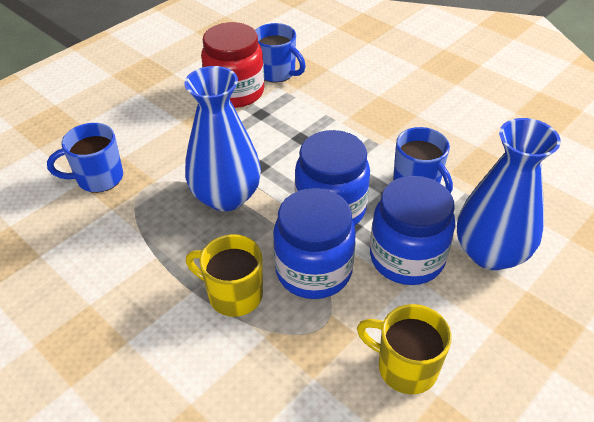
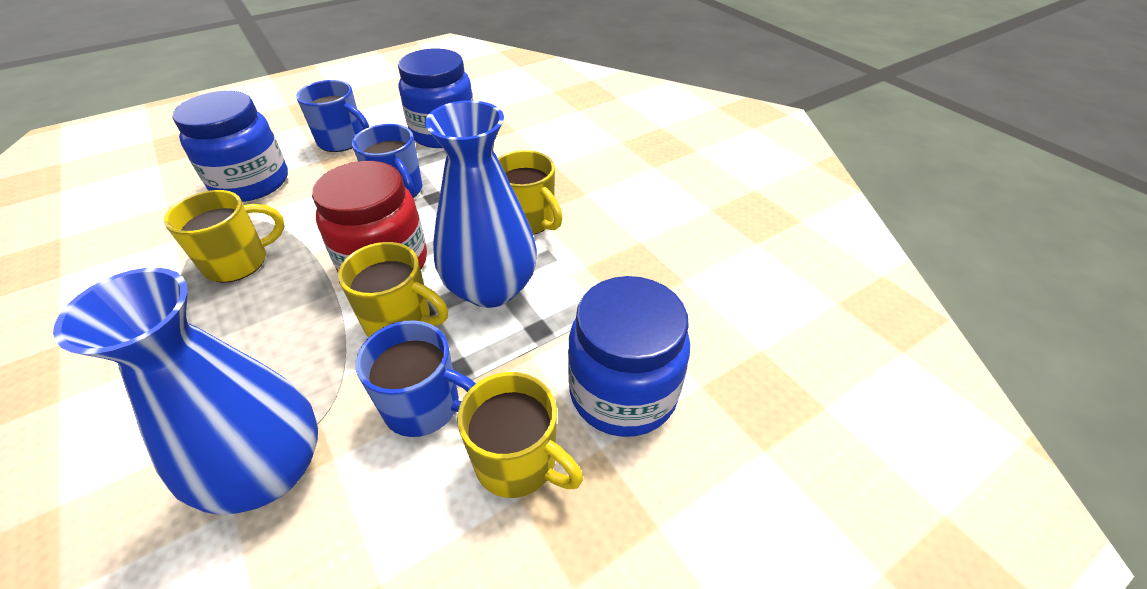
yellow mug: [186,234,263,317] [357,304,452,394] = 2 -> [164,190,285,283] [338,242,448,337] [457,372,583,498] [498,150,563,235] = 4

